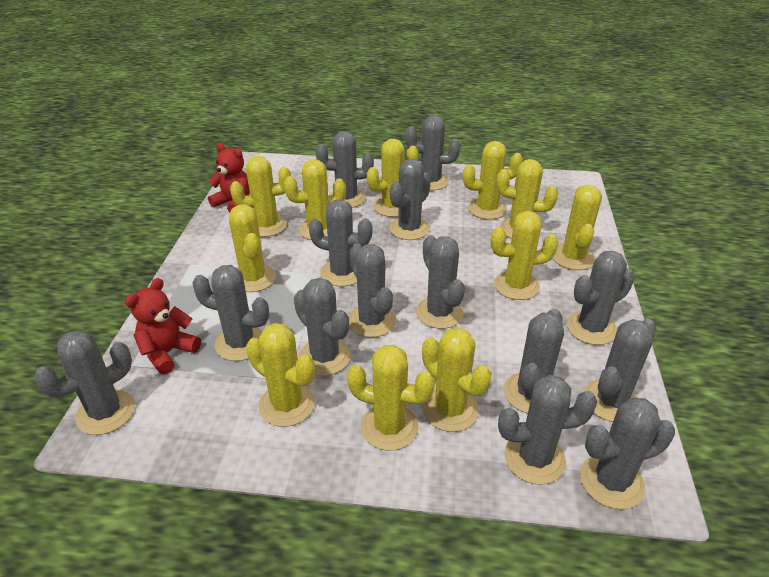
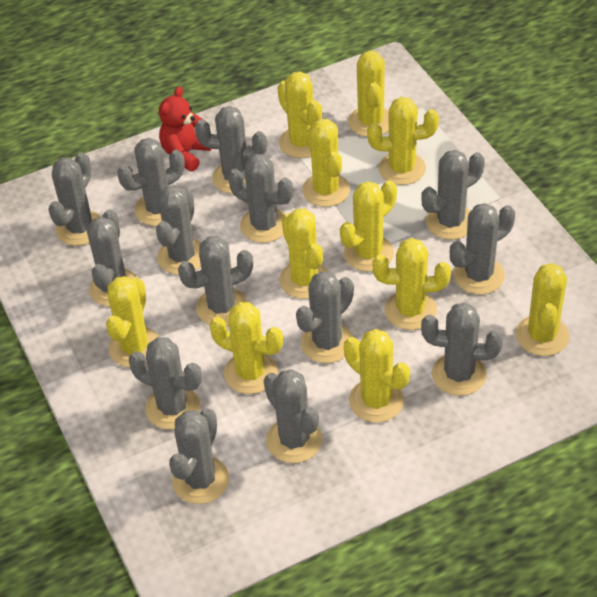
red teddy bear: [125,278,201,374] [208,143,250,213] = 2 -> [159,86,212,172] = 1

